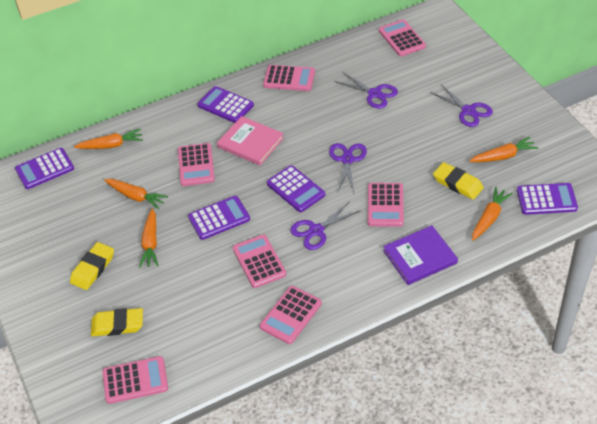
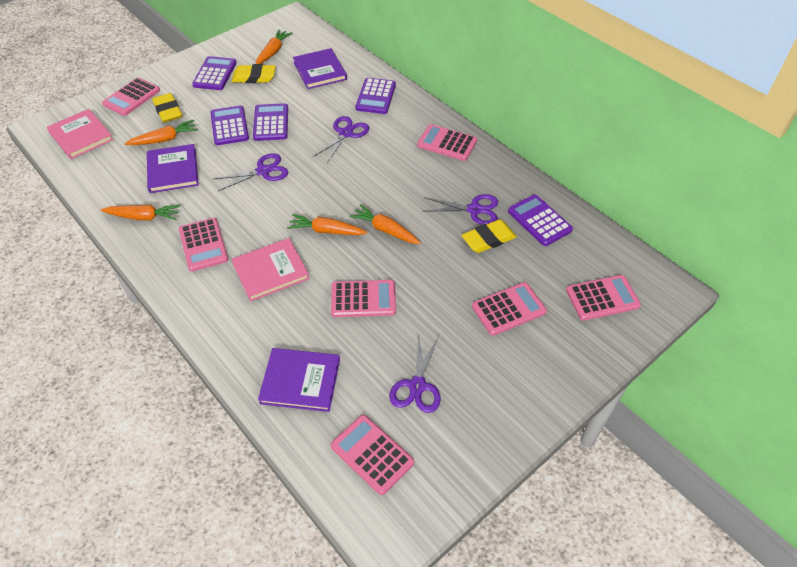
pink book: [217,116,284,165] = 1 -> [47,109,114,159] [232,238,310,302] = 2
purple book: [383,225,458,285] = 1 -> [147,144,199,193] [258,348,340,412] [293,48,347,89] = 3

